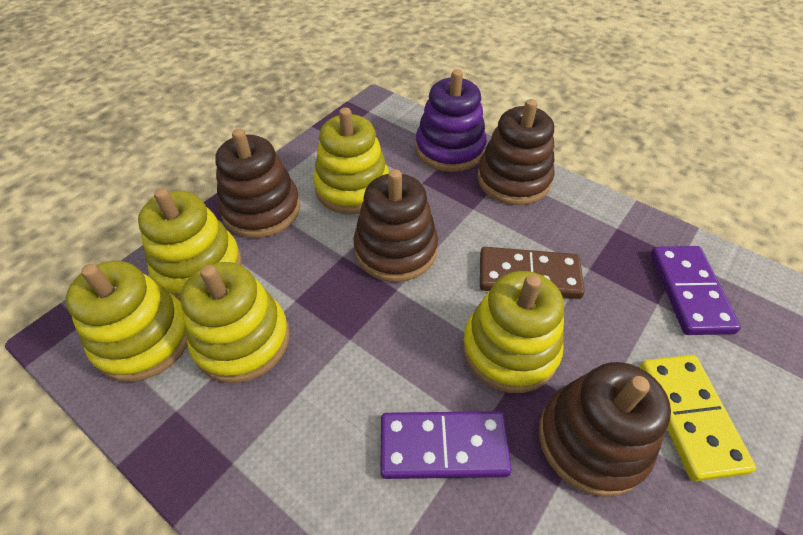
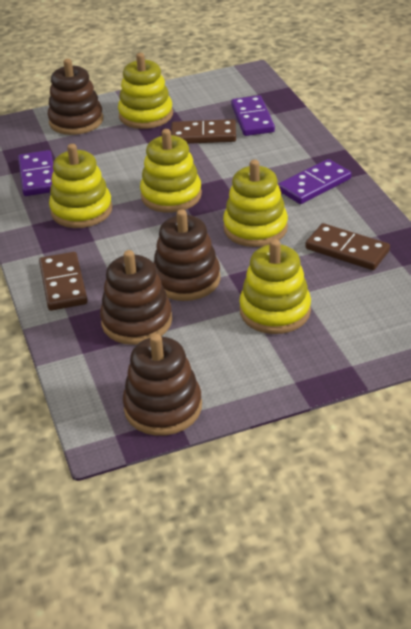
brown domino: [480,247,585,299] = 1 -> [39,252,88,311] [171,119,236,144] [305,223,390,270] = 3
purple domino: [380,411,512,479] [651,246,741,335] = 2 -> [18,150,54,196] [231,95,275,136] [278,159,351,204] = 3
purple stacking toy: [415,69,487,172] = 1 -> none = 0
yellow domino: [640,355,756,481] = 1 -> none = 0

